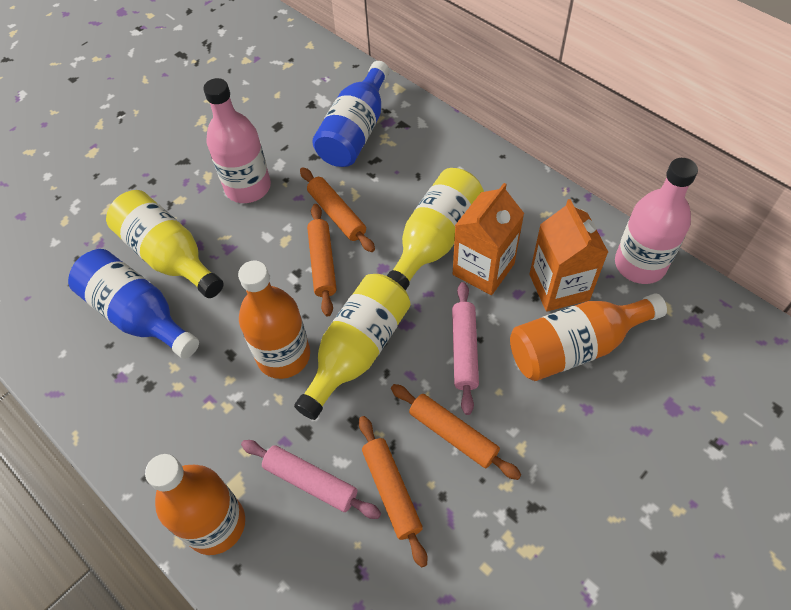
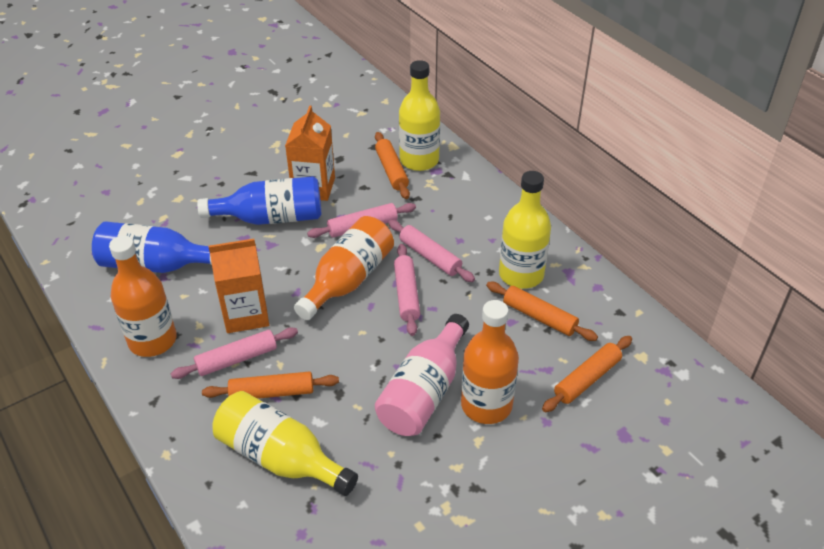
pink bottle: [203,78,271,203] [615,158,698,284] = 2 -> [375,314,469,436] = 1
pink rolling pin: [241,440,381,519] [452,282,479,415] = 2 -> [170,327,298,379] [307,203,416,238] [388,220,475,282] [394,244,420,336] = 4

